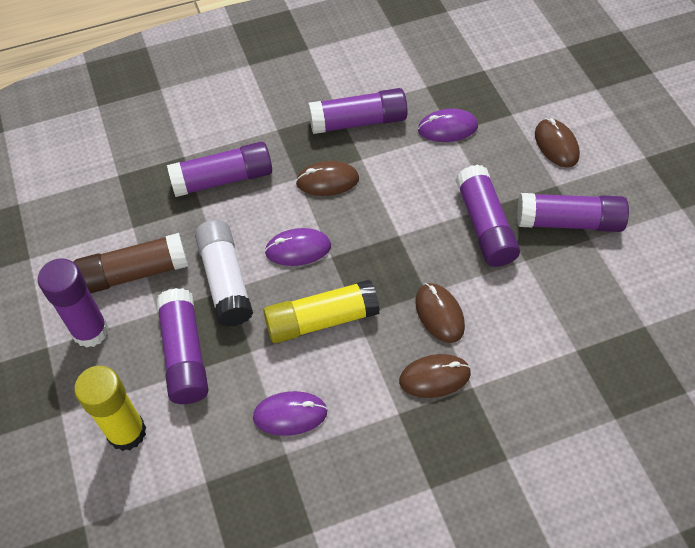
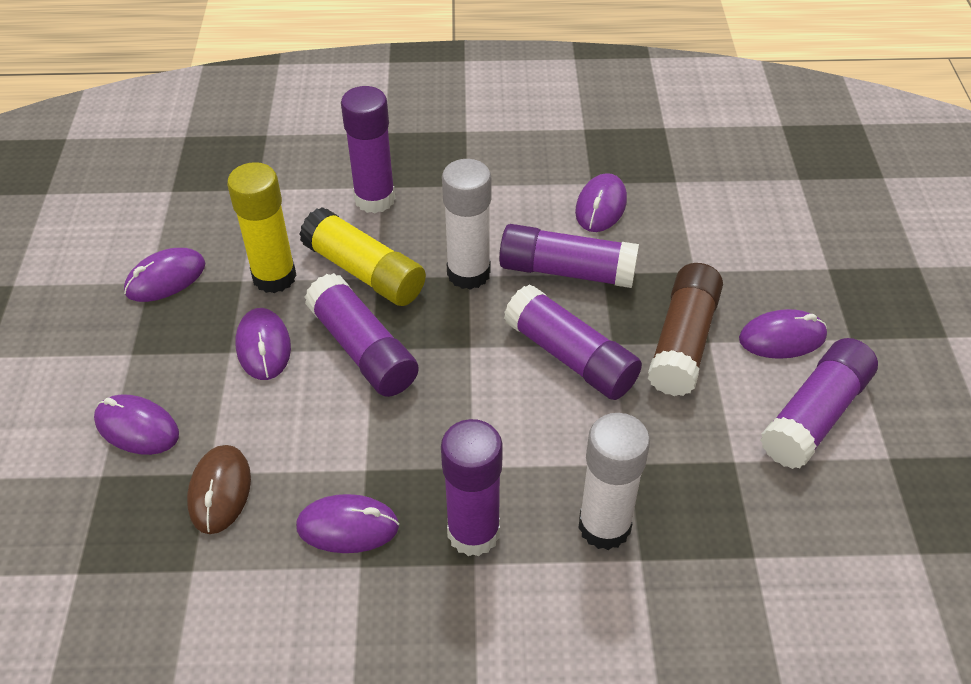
brown mouse: [296,161,359,196] [399,354,471,398] [415,283,465,343] [535,118,580,167] = 4 -> [187,445,251,534] = 1
purple mouse: [253,391,328,436] [264,228,331,266] [418,108,478,142] = 3 -> [94,394,179,455] [124,248,205,302] [235,308,291,380] [296,494,399,553] [575,173,627,232] [739,309,827,359] = 6
white glue stick: [195,220,253,327] = 1 -> [442,159,491,290] [578,413,650,550] = 2

